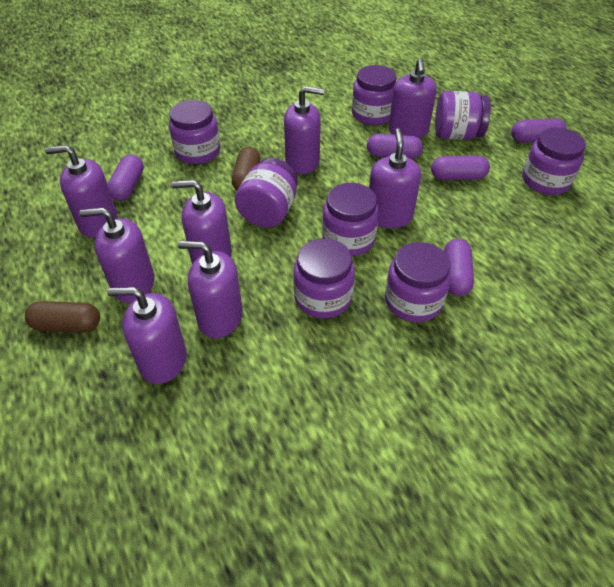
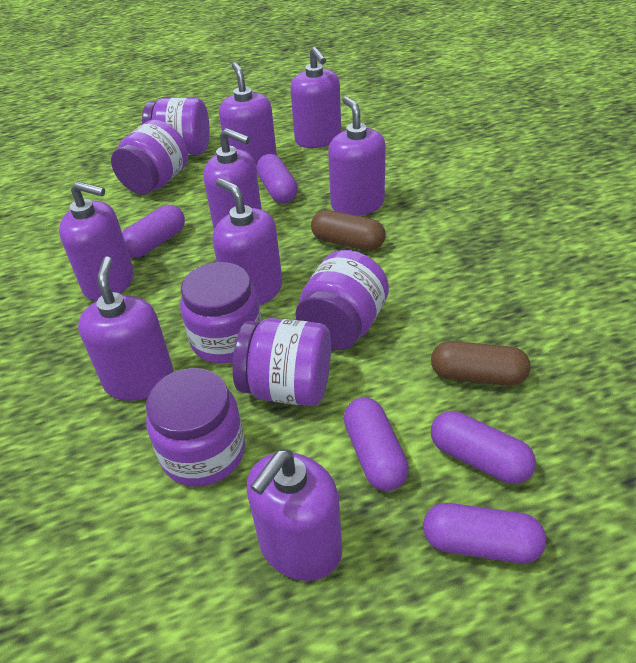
purple jar: [169,100,220,164] [235,158,298,228] [293,239,355,318] [322,183,379,256] [352,65,396,125] [385,242,451,322] [435,91,491,140] [522,127,586,195] = 8 -> [111,120,188,194] [142,98,210,155] [146,368,245,487] [180,262,262,363] [232,318,331,406] [295,250,389,350] = 6

